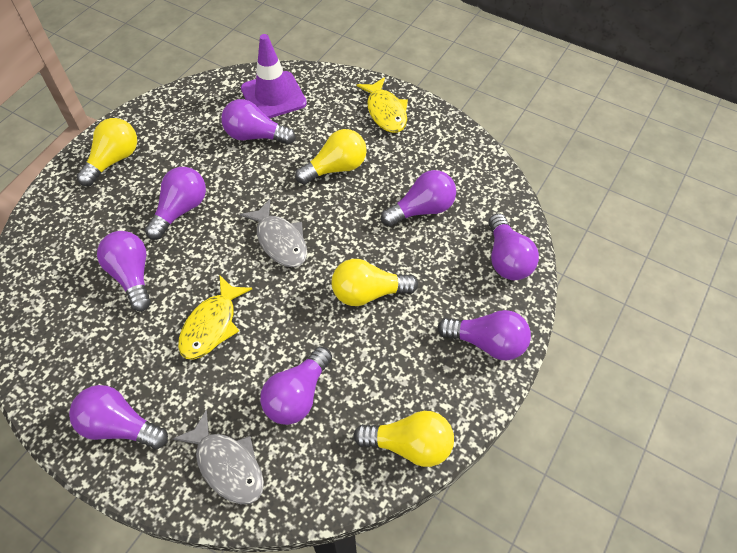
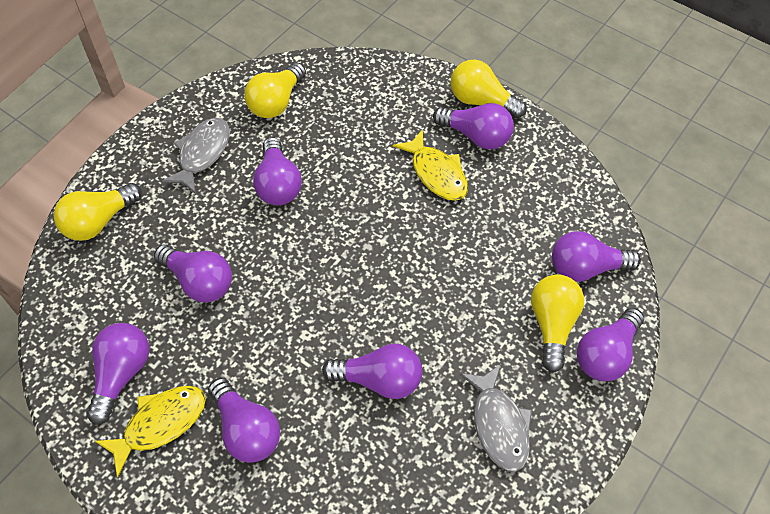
purple traffic cone: [241,34,307,118] = 1 -> none = 0

